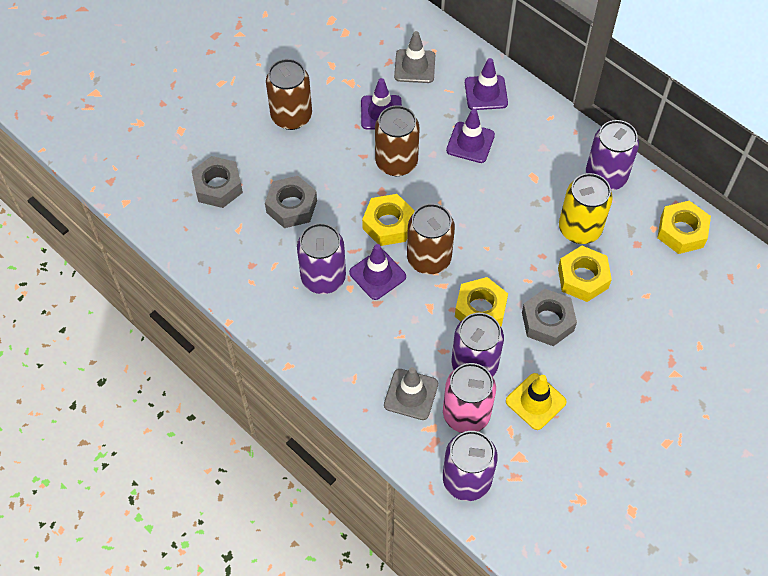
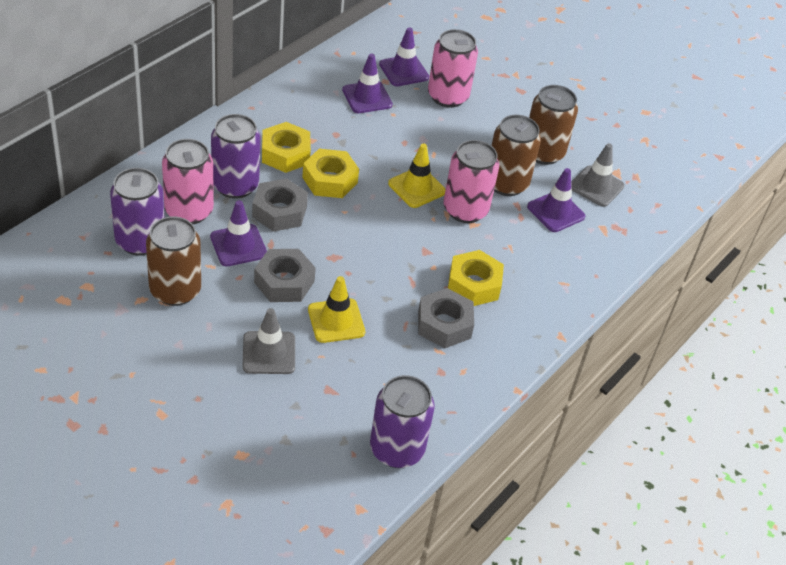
pink can: [443,363,496,433] = 1 -> [162,139,214,224] [428,29,478,108] [444,140,499,223] = 3
purple can: [297,223,346,294] [443,431,498,501] [451,313,504,376] [586,120,639,191] = 4 -> [110,168,164,256] [211,114,260,198] [370,375,435,468] = 3
yellow can: [559,173,613,244] = 1 -> none = 0
yellow nut: [362,194,415,246] [455,277,508,326] [558,246,612,302] [657,200,711,254] = 4 -> [262,122,311,173] [302,149,359,198] [448,250,504,306] = 3
yellow traffic cone: [506,373,567,430] = 1 -> [308,276,365,343] [388,144,446,208] = 2

